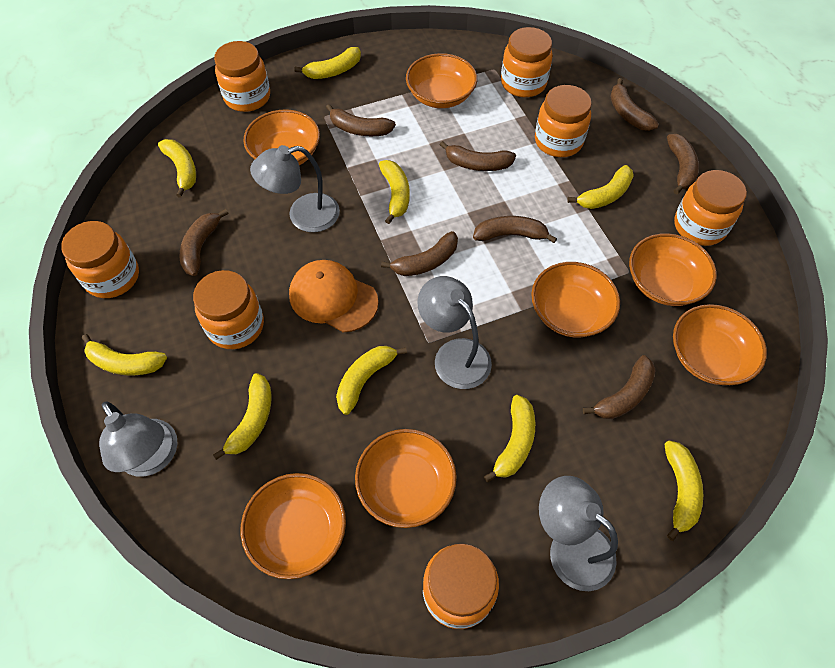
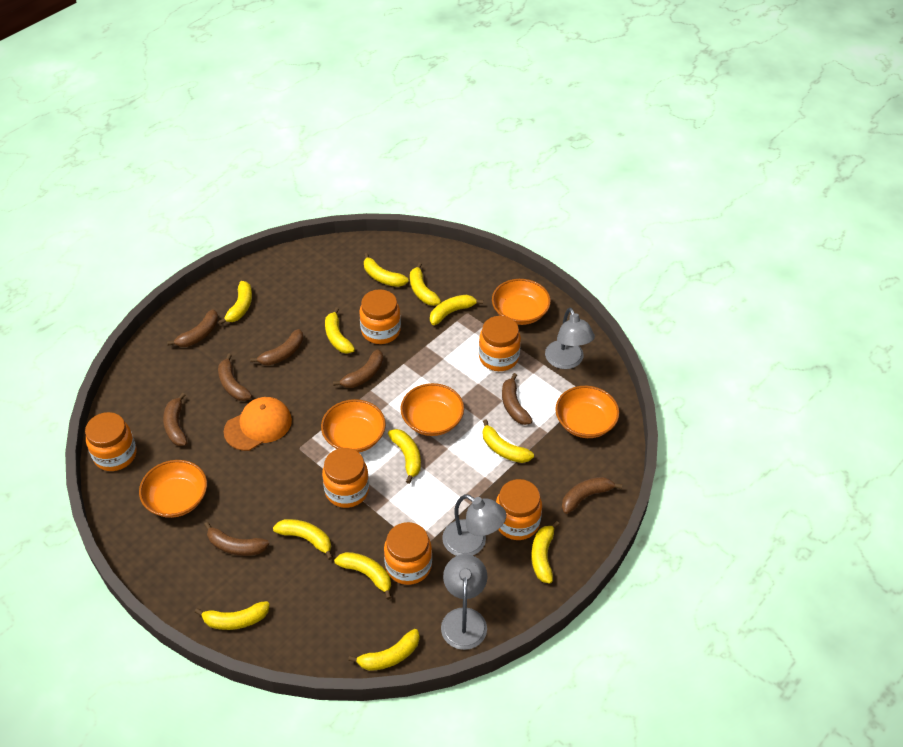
grey lamp: [99,401,178,476] [250,145,340,232] [417,276,492,389] [539,476,618,591] = 4 -> [441,554,487,650] [442,494,506,556] [545,307,595,369] = 3
orange bowl: [241,473,346,579] [243,109,320,165] [355,429,457,528] [406,53,477,108] [531,262,620,337] [629,233,717,306] [673,304,767,385] = 7 -> [139,460,207,518] [321,399,386,452] [400,383,464,436] [492,279,551,325] [555,386,619,438] = 5
orange jar: [61,221,139,298] [193,270,264,349] [214,41,270,112] [423,544,499,629] [501,27,553,97] [535,85,592,157] [674,170,747,246] = 7 -> [85,412,136,471] [322,448,369,508] [359,289,401,344] [384,522,432,585] [479,316,521,371] [496,479,542,540] = 6
yellow banana: [82,334,167,375] [158,139,196,198] [213,373,272,460] [294,47,361,79] [336,346,407,415] [379,160,410,224] [484,395,535,482] [567,165,634,209] [664,440,703,541] = 9 -> [195,601,270,630] [218,281,252,325] [273,519,333,560] [325,307,355,354] [334,552,392,600] [348,629,420,671] [364,253,409,287] [388,429,421,484] [410,263,441,306] [430,295,483,325] [483,419,534,463] [531,521,560,584] = 12

